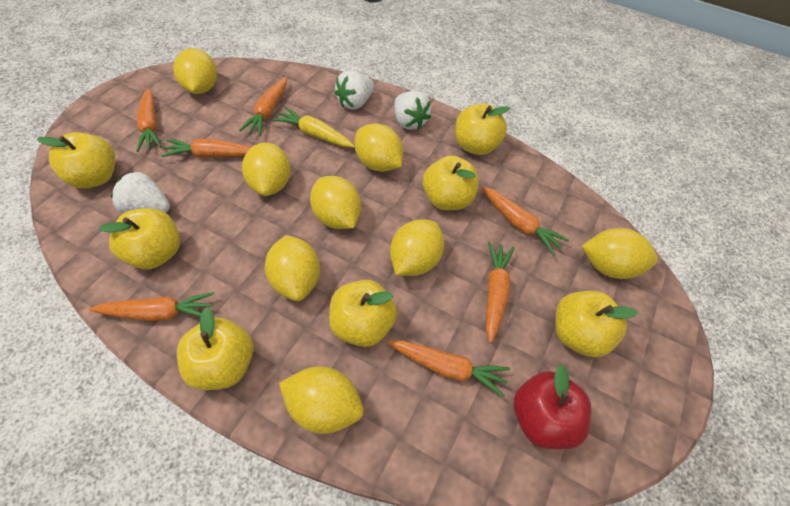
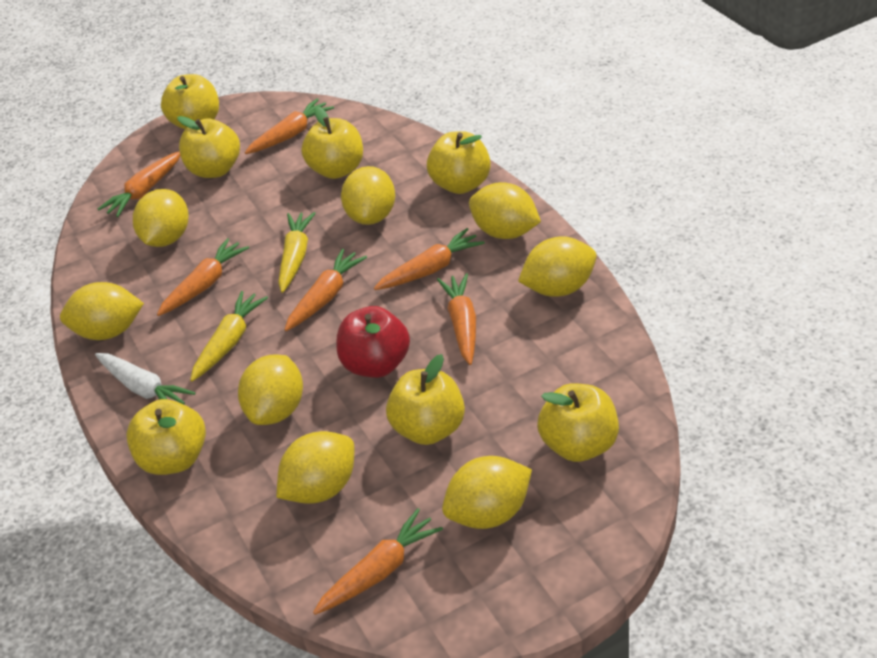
white carrot: none = 0 -> [95,353,195,404] = 1
white strawberry: [111,171,170,214] [334,71,374,110] [394,91,431,130] = 3 -> none = 0
yellow carrot: [273,107,355,147] = 1 -> [190,291,268,382] [278,212,316,293] = 2

